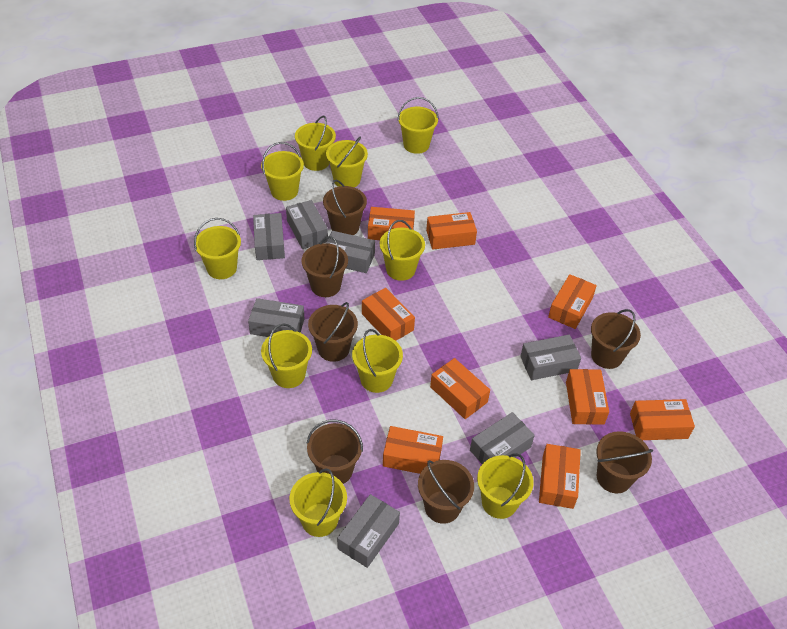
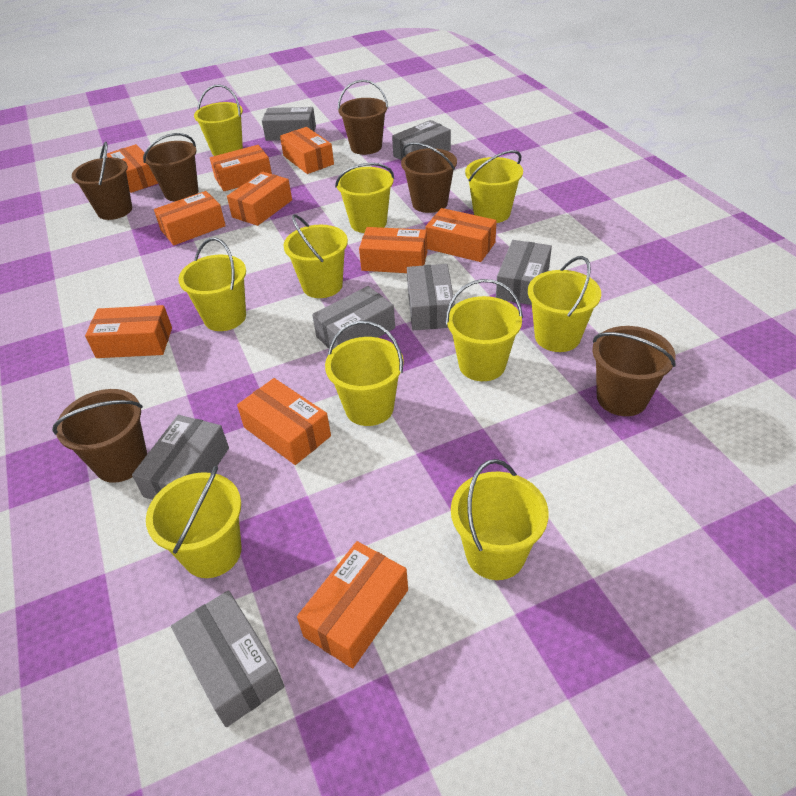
brown bucket: [301,236,348,297] [306,420,363,484] [308,302,358,362] [323,180,367,235] [418,460,474,524] [591,309,641,369] [596,431,653,493] = 7 -> [52,389,147,483] [72,142,132,220] [143,133,198,202] [338,80,388,155] [401,142,457,213] [592,326,676,416] = 6
orange box: [362,288,415,341] [368,207,415,240] [383,426,443,474] [426,212,477,250] [430,358,490,419] [539,444,581,509] [548,274,597,329] [566,369,609,425] [630,399,695,440] = 9 -> [85,305,172,358] [107,144,158,193] [154,191,226,245] [210,145,272,191] [227,172,292,226] [237,378,331,465] [280,127,334,174] [297,541,408,669] [359,227,427,273] [425,208,497,262] = 10

